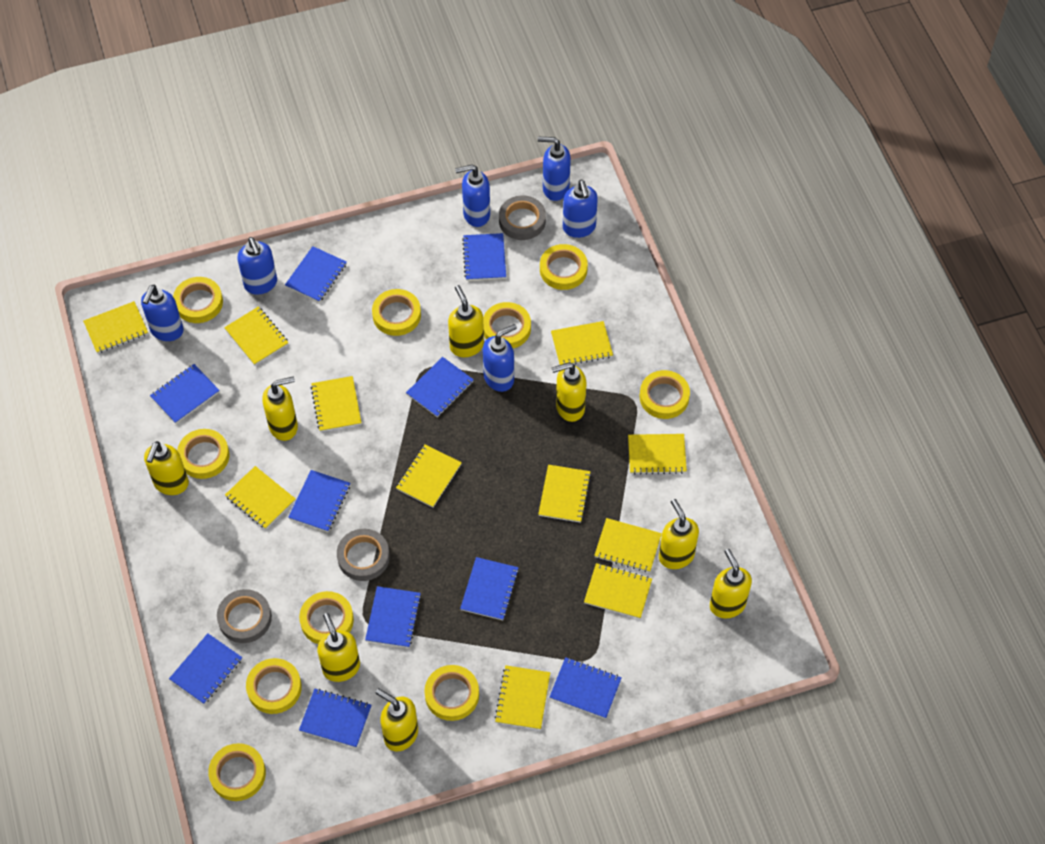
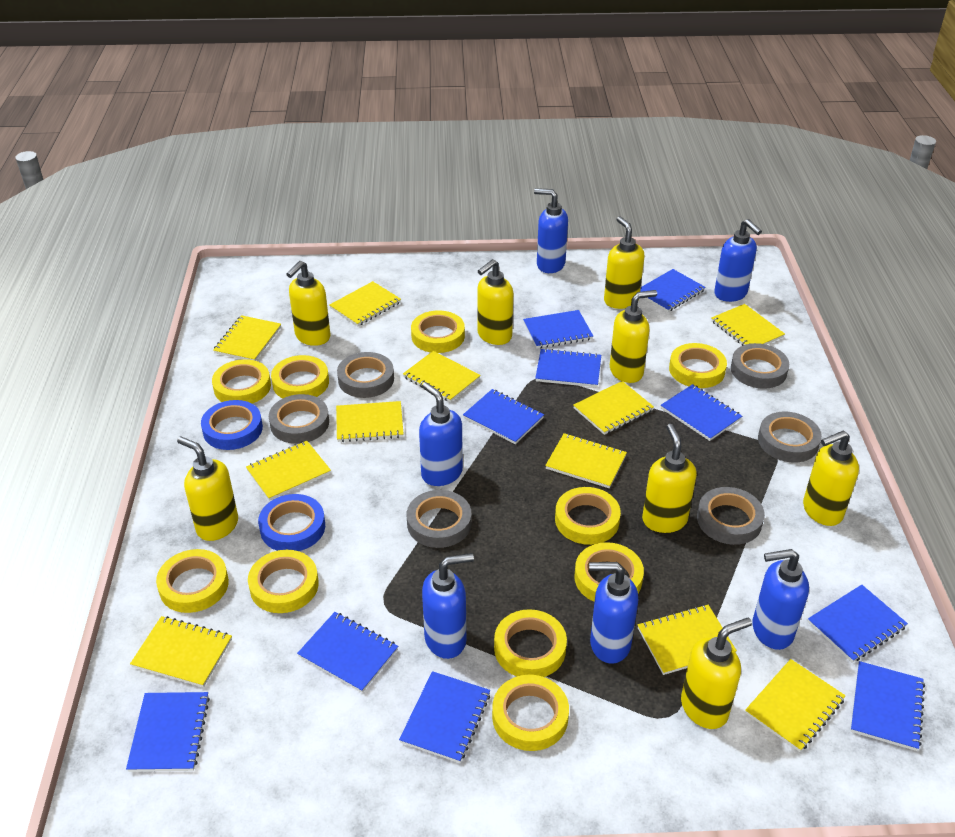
blue tape: none = 0 -> [201,400,263,450] [258,494,325,551] = 2
grey tape: [217,589,272,643] [337,529,390,581] [499,196,546,240] = 3 -> [269,394,329,444] [337,352,394,398] [407,490,472,548] [697,487,765,545] [731,343,789,389] [758,412,822,462] = 6

